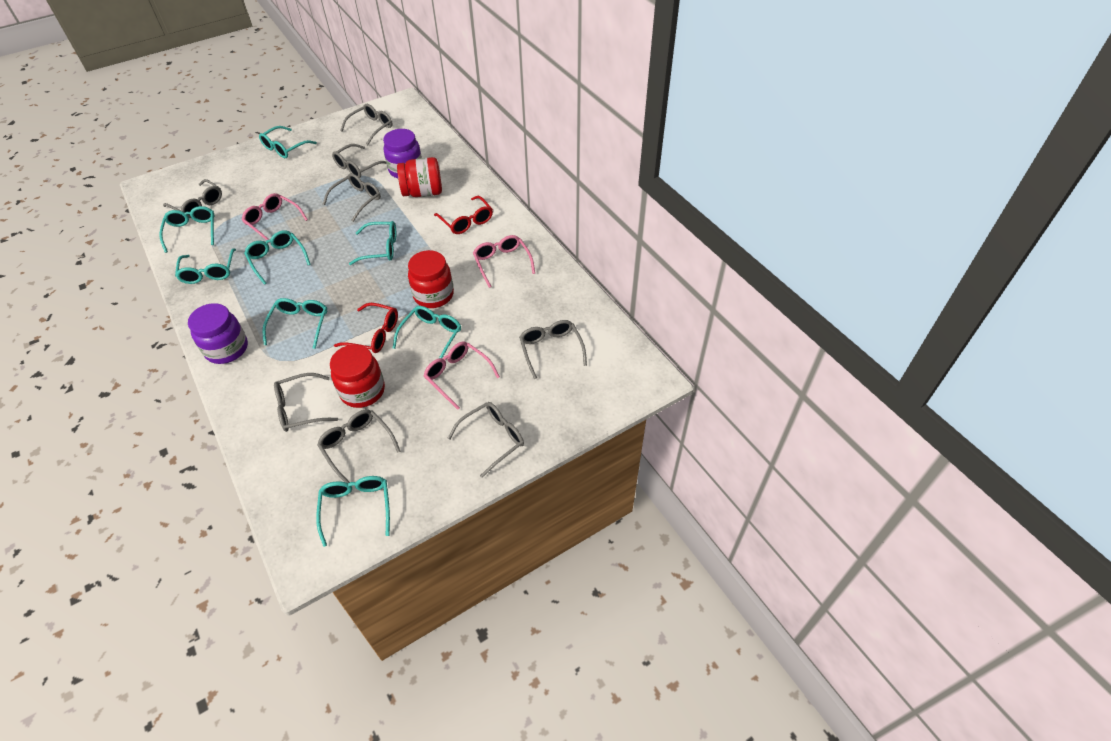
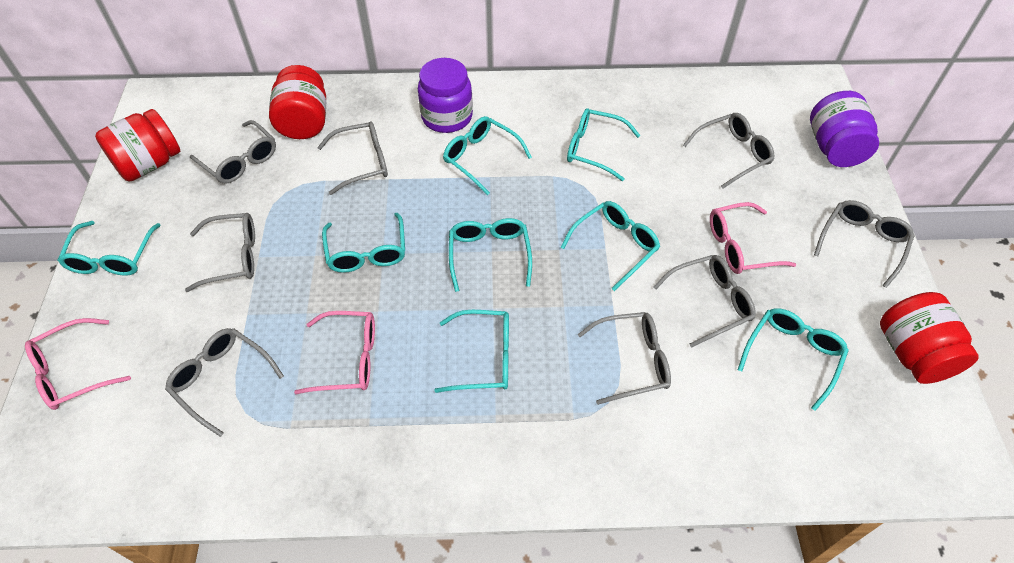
red glasses: [334,303,398,353] [434,196,493,234] = 2 -> none = 0

